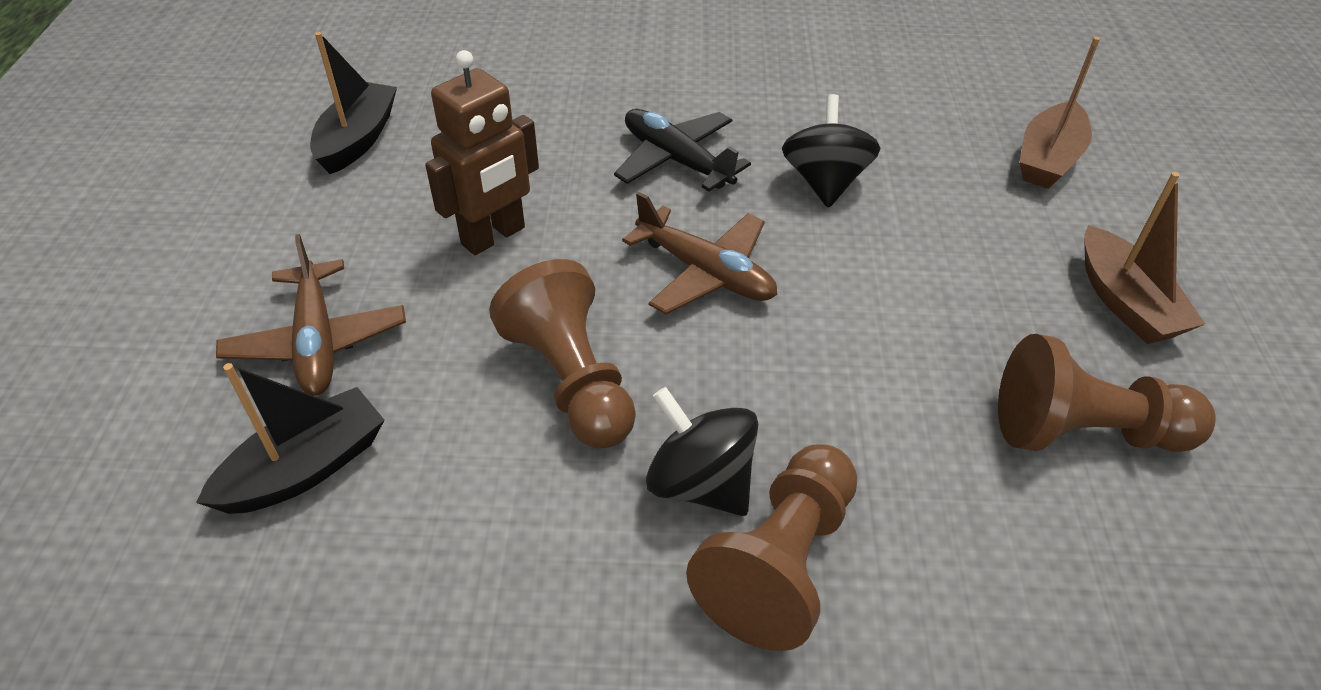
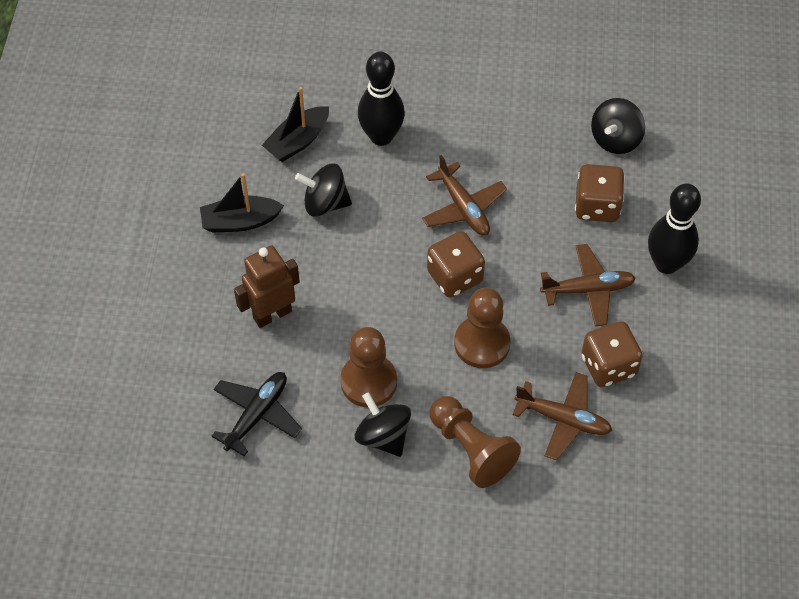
black bowling pin: none = 0 -> [358,52,405,146] [648,184,701,274] = 2
black spinning top: [646,387,758,516] [782,94,881,208] = 2 -> [295,163,352,217] [355,392,411,457] [591,98,645,154] = 3
brown boat: [1020,37,1100,189] [1084,172,1205,344] = 2 -> none = 0
brown dice: none = 0 -> [427,231,485,298] [575,164,625,222] [581,321,643,387] = 3
brown plane: [216,234,406,396] [622,192,777,314] = 2 -> [422,155,507,236] [513,372,612,460] [540,244,636,326] = 3

